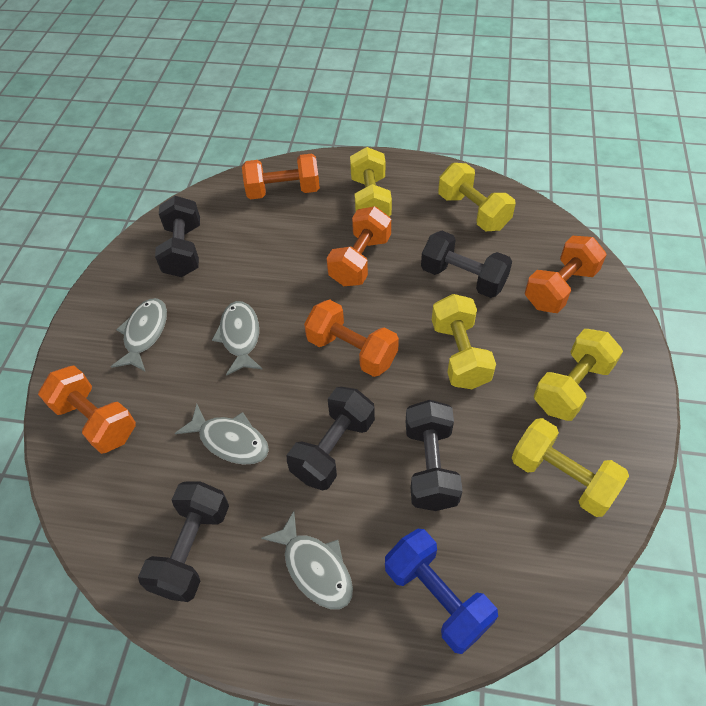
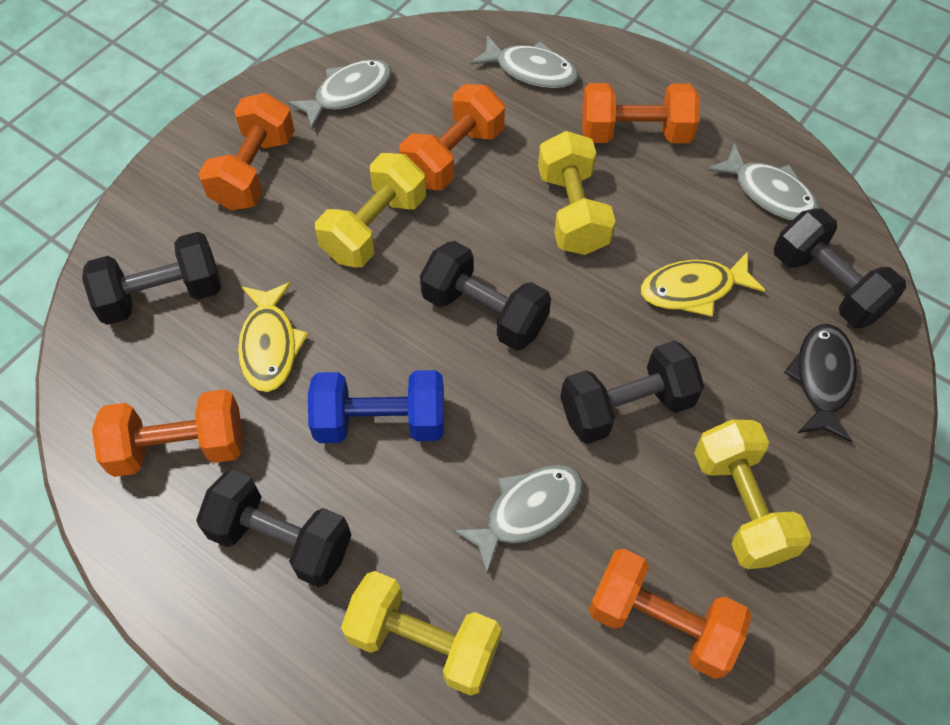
black fish: none = 0 -> [784,324,857,442] = 1
yellow dumbbell: [350,147,392,216] [432,294,496,389] [438,163,516,232] [512,418,629,517] [534,329,623,421] = 5 -> [315,153,426,268] [341,571,502,696] [538,131,616,255] [694,420,811,569] = 4
yellow fish: none = 0 -> [238,282,308,392] [641,252,766,317] = 2

